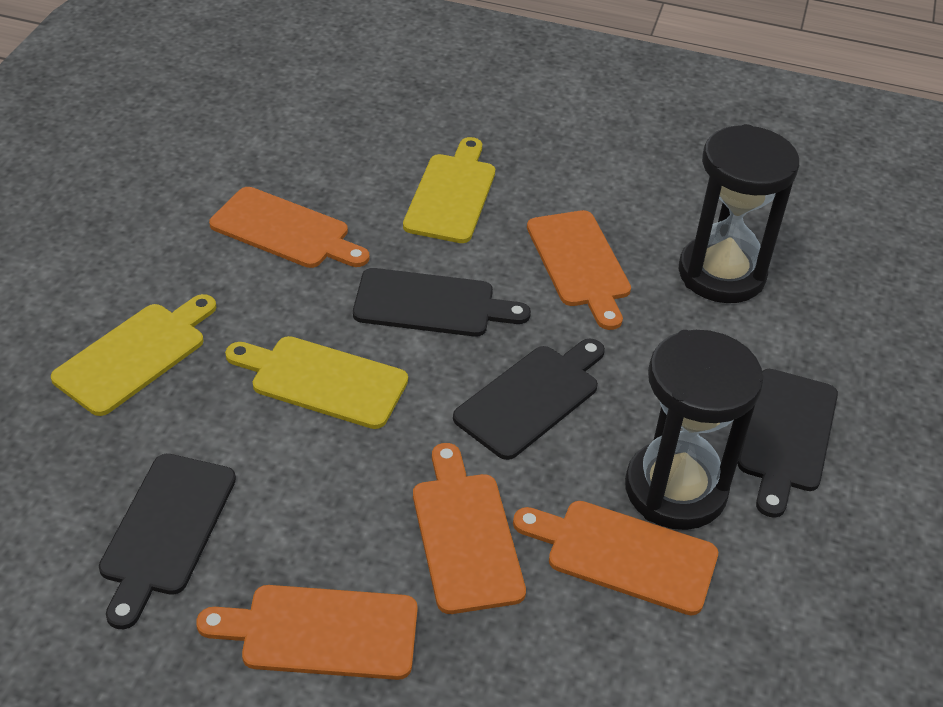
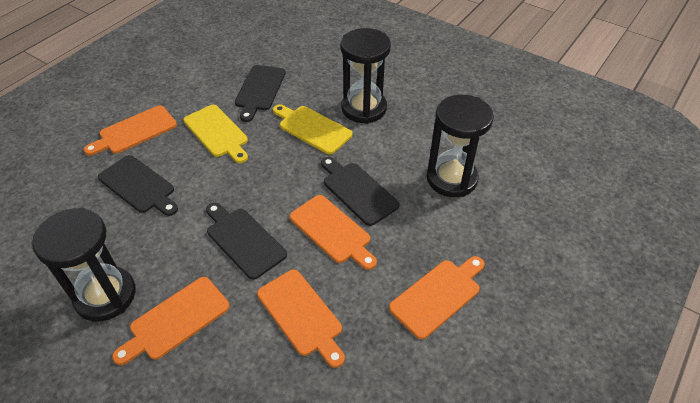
black hourglass: [625,330,764,530] [679,124,799,303] = 2 -> [31,208,136,322] [341,28,391,124] [427,95,494,197] = 3
yellow cutting board: [51,294,216,416] [225,336,408,429] [403,137,495,243] = 3 -> [183,105,248,163] [273,104,353,154] = 2

